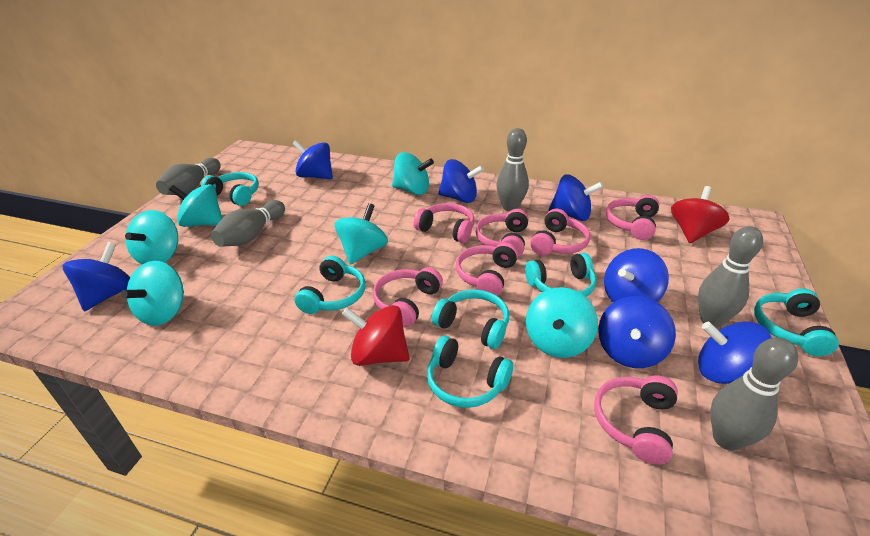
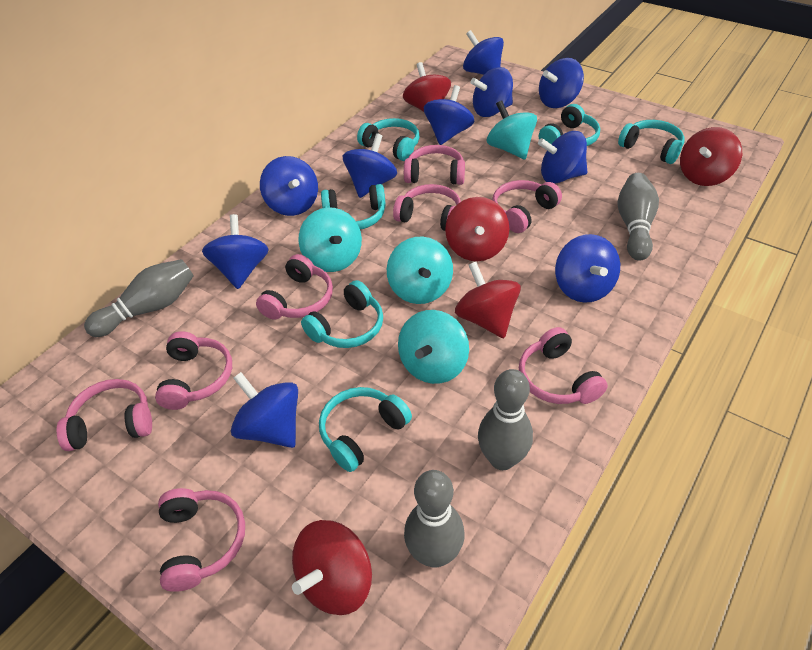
blue spinning top: [63,242,130,311] [292,140,333,179] [438,159,484,203] [549,174,603,221] [598,296,676,368] [604,248,669,303] [698,322,772,384] = 7 -> [202,214,269,289] [231,372,298,448] [260,156,318,216] [343,133,397,198] [424,85,474,145] [463,30,504,75] [471,67,513,117] [538,131,587,184] [539,58,584,108] [555,234,620,303] = 10
grey bowling pin: [156,158,221,195] [211,200,285,247] [496,128,529,211] [698,226,763,328] [710,337,798,451] = 5 -> [84,259,194,337] [404,470,464,568] [478,369,533,470] [618,173,659,261] = 4
pink headphones: [373,267,443,327] [414,203,475,243] [456,242,519,296] [475,209,529,256] [530,209,590,255] [594,375,678,465] [606,195,659,240] = 7 -> [57,379,152,451] [155,331,232,410] [158,488,245,592] [256,254,333,320] [393,184,461,231] [404,145,465,185] [492,180,562,233] [519,327,608,404] = 8
red spinning top: [342,305,410,366] [671,186,730,243] = 2 -> [292,520,372,615] [403,62,451,112] [445,197,509,261] [455,262,521,338] [680,127,742,186] = 5
turquoise spinning top: [121,261,184,326] [125,210,178,264] [169,184,222,227] [334,203,388,265] [392,152,434,195] [526,287,598,358] = 6 -> [299,207,362,272] [387,237,453,304] [398,310,469,384] [487,100,537,159] = 4

